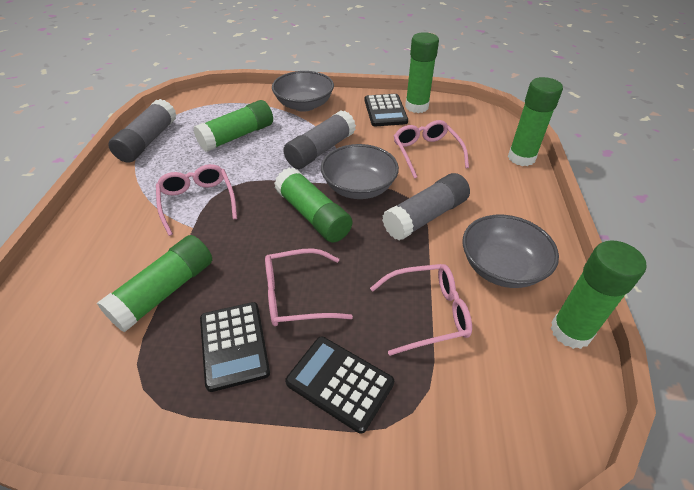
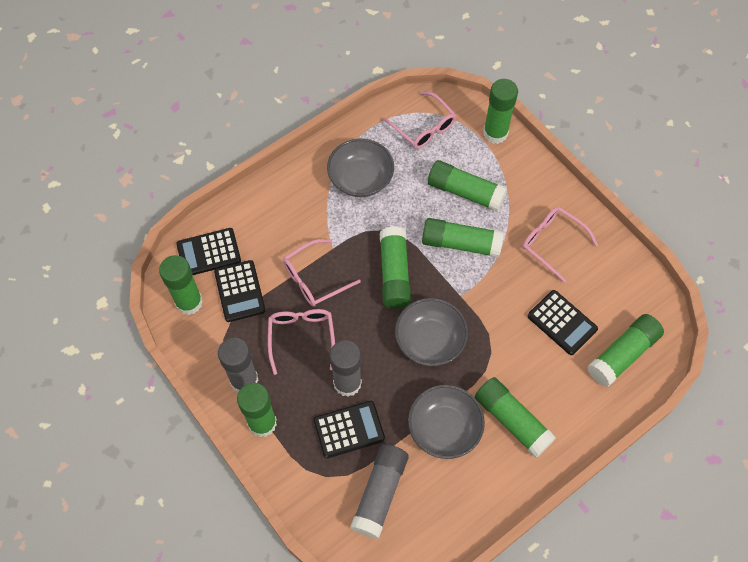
black calculator: [200,302,270,392] [285,336,394,434] [365,94,408,126] = 3 -> [176,228,241,275] [214,260,266,322] [314,401,385,458] [528,290,598,355] = 4
green glue stick: [97,235,212,332] [193,100,273,152] [274,168,352,243] [405,32,439,113] [508,77,563,166] [551,241,646,349] = 6 -> [159,255,203,315] [237,383,277,437] [380,226,411,309] [422,218,504,258] [428,160,507,212] [475,377,556,458] [483,79,518,144] [587,314,664,387] = 8

